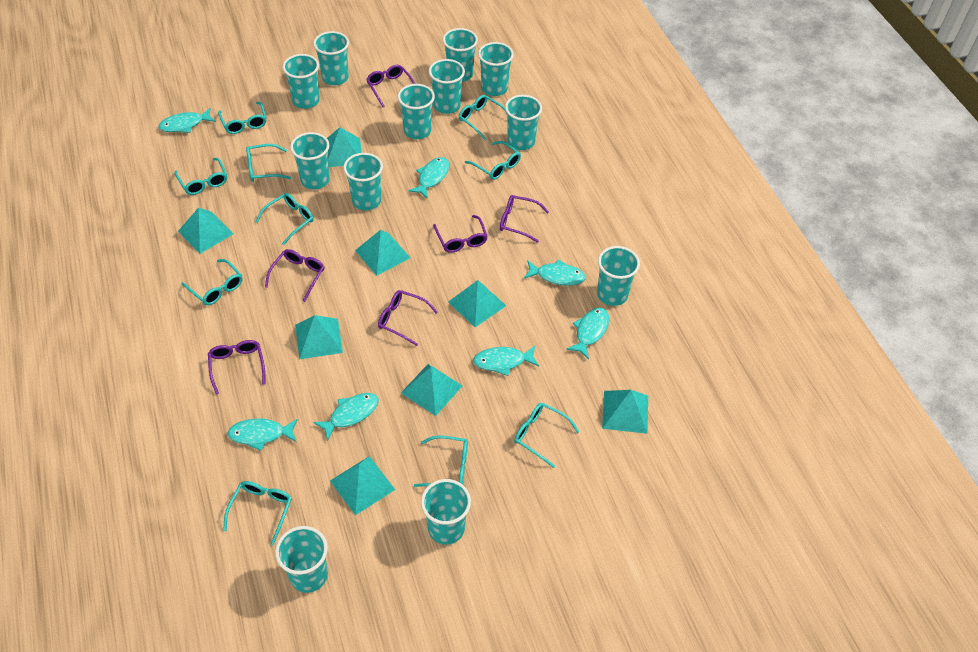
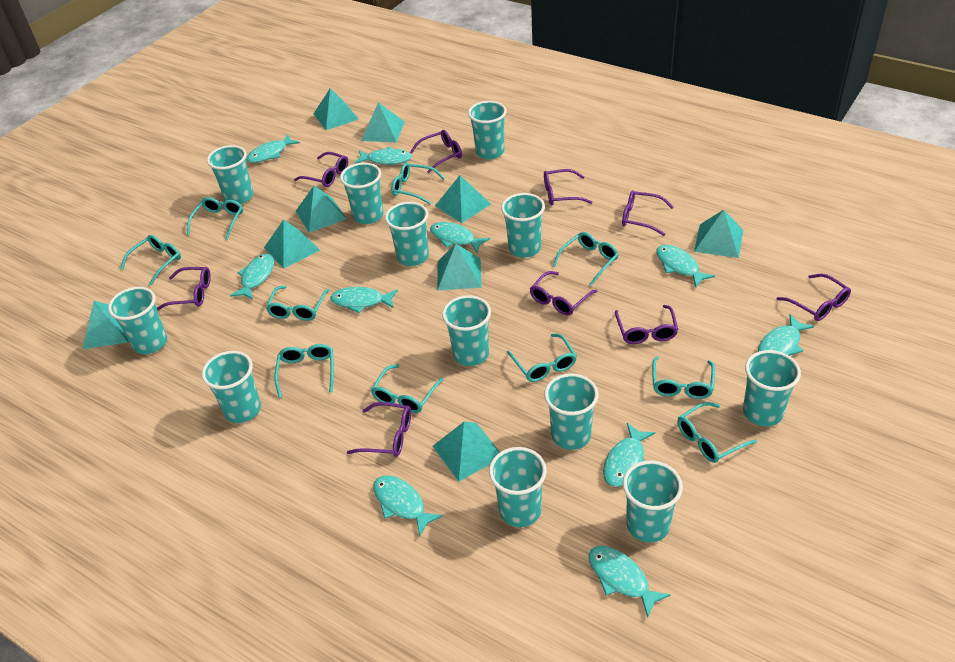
purple glasses: [208,340,266,395] [265,249,325,302] [366,65,415,107] [378,290,438,346] [433,215,488,253] [500,195,549,243] = 6 -> [157,267,211,310] [294,152,348,187] [347,402,411,457] [410,130,462,173] [530,271,598,315] [544,169,592,205] [615,305,678,344] [622,191,673,236] [777,274,851,321] = 9
turquoise fish: [158,108,216,133] [228,418,298,451] [313,393,379,441] [408,157,449,199] [473,346,539,376] [524,259,586,286] [566,308,609,359] = 7 -> [230,254,274,300] [246,134,300,163] [330,287,398,313] [355,147,412,165] [373,475,443,536] [430,222,490,253] [589,546,671,617] [603,423,655,487] [656,245,715,287] [758,314,815,356] = 10
turquoise pyramid: [178,208,234,254] [295,315,343,359] [327,127,362,167] [330,456,395,515] [355,230,411,276] [401,364,463,416] [448,280,506,327] [602,390,648,434] = 8 -> [83,301,128,349] [264,219,320,269] [296,186,347,233] [314,88,358,130] [361,102,405,142] [433,421,500,481] [435,175,491,223] [437,244,482,291] [694,210,743,258] = 9

